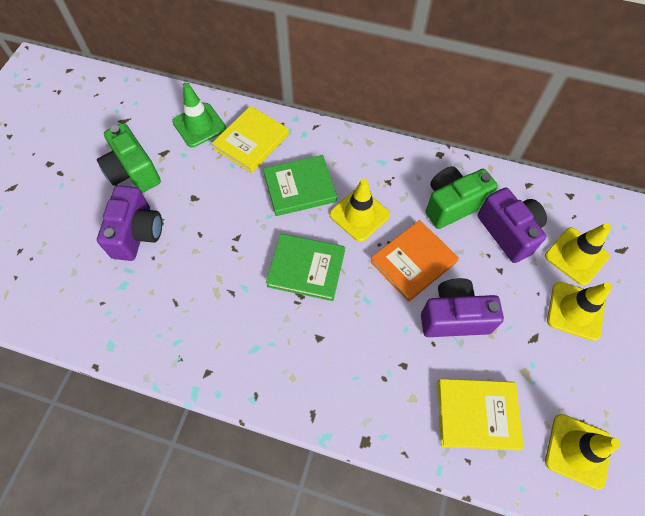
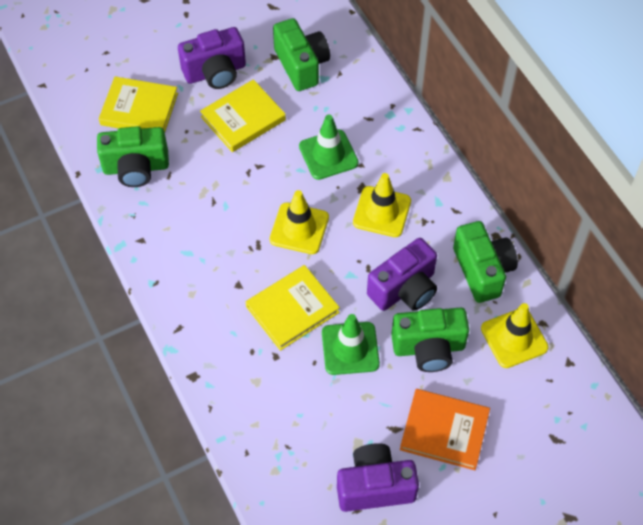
green book: [263,155,337,216] [266,234,345,301] = 2 -> none = 0
green camera: [97,123,161,193] [426,166,498,229] = 2 -> [97,126,169,187] [273,18,330,91] [391,308,469,372] [453,221,518,303] = 4
green traffic cone: [172,83,226,147] = 1 -> [299,115,359,180] [322,314,380,375] = 2
yellow book: [212,106,289,173] [438,379,524,451] = 2 -> [99,76,178,132] [200,79,286,152] [246,265,340,351] = 3
yellow traffic cone: [329,178,390,242] [545,223,611,286] [545,414,621,489] [547,282,612,341] = 4 -> [270,190,329,254] [353,173,411,237] [481,303,549,368] = 3

